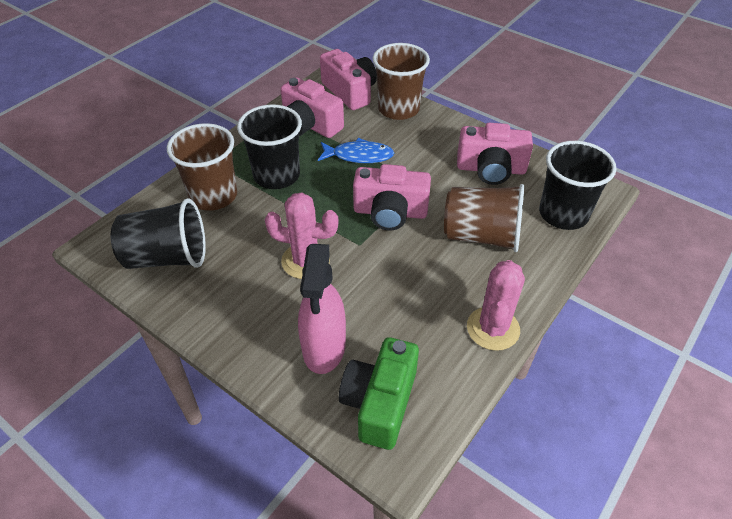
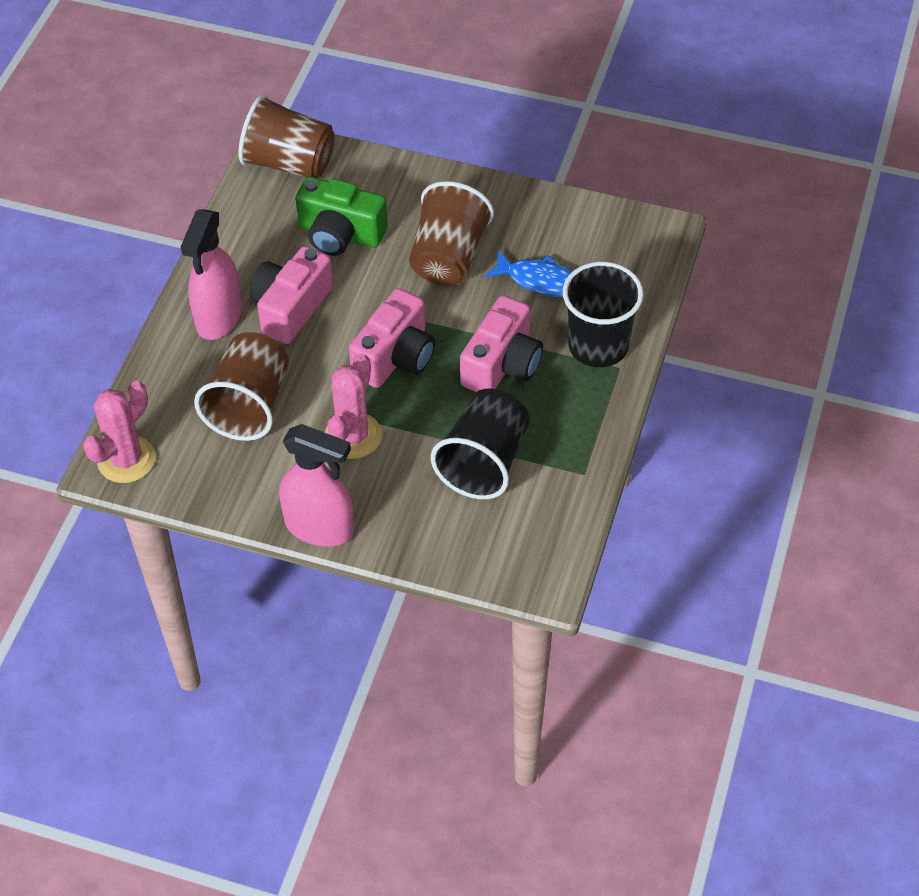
black cup: [111,198,206,269] [237,104,302,189] [539,141,616,230] = 3 -> [431,388,530,499] [563,262,644,367] = 2
pink camera: [281,77,344,138] [320,49,377,110] [353,164,431,230] [457,123,533,185] = 4 -> [249,246,333,344] [349,288,435,388] [460,295,543,392] = 3
pink spray bottle: [298,244,346,374] = 1 -> [181,209,242,340] [279,424,354,547] = 2

